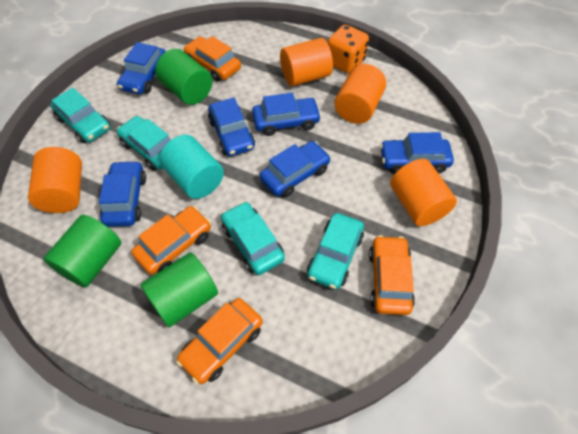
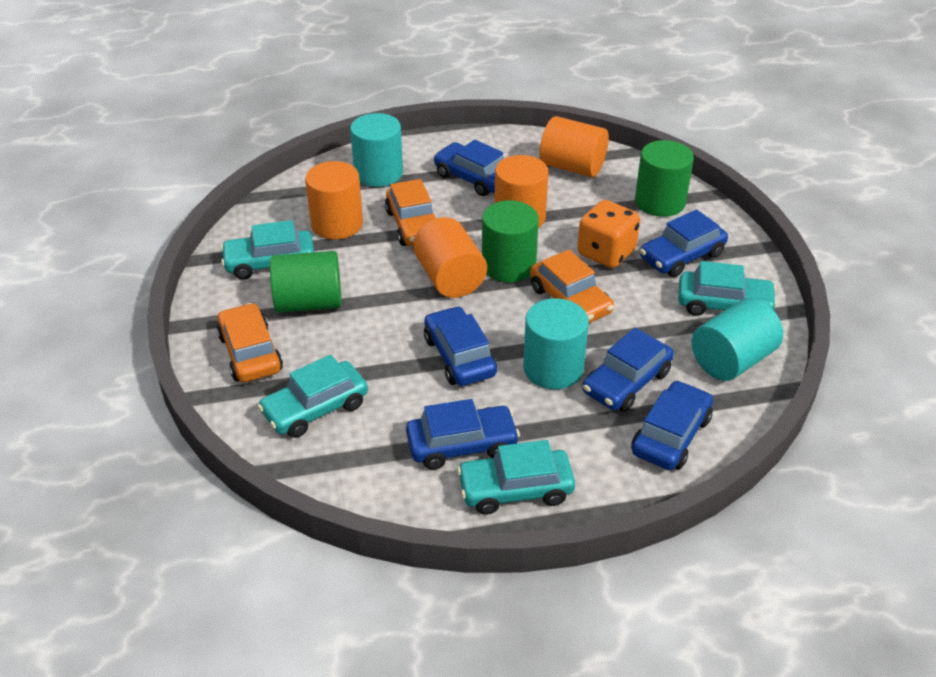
orange car: [131,206,211,275] [176,298,263,384] [184,36,241,82] [369,235,415,315] = 4 -> [216,303,283,382] [385,179,436,246] [530,250,614,323] = 3
turquoise cylinder: [159,135,224,199] = 1 -> [350,113,403,187] [523,298,589,389] [692,298,783,381] = 3

